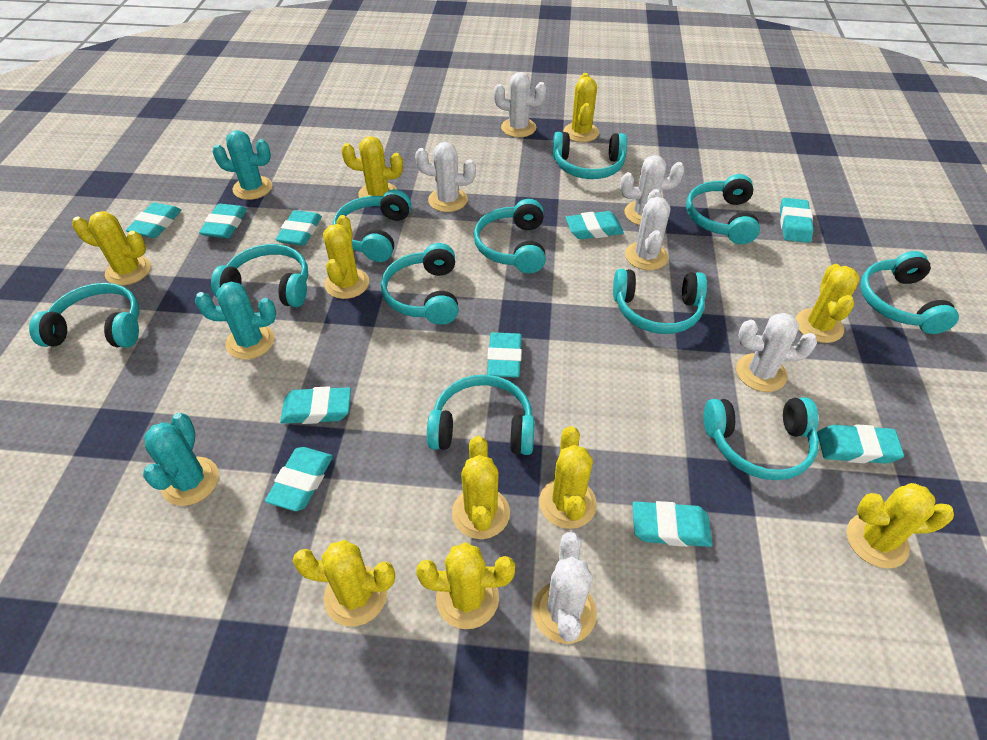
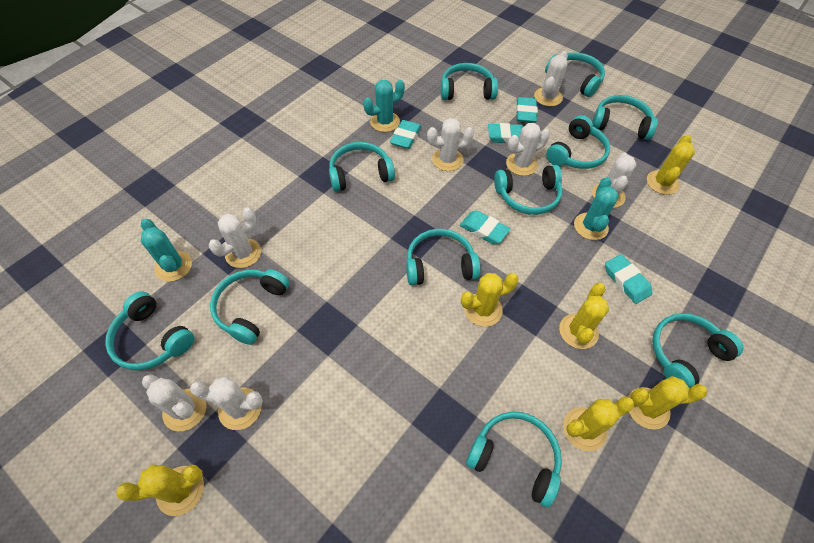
turquoise eraser: [126,202,181,238] [199,204,247,238] [265,447,333,511] [275,210,322,246] [280,387,351,424] [487,332,522,378] [565,211,624,239] [632,501,712,547] [780,198,813,243] [817,424,904,463] = 10 -> [390,120,421,149] [460,210,510,244] [488,123,524,144] [516,97,538,123] [605,254,652,304] = 5
white cactus: [415,142,476,212] [494,72,547,137] [533,532,597,644] [620,155,685,225] [625,189,670,270] [736,313,817,392] = 6 -> [142,374,207,431] [190,376,263,430] [209,207,261,268] [427,118,474,171] [506,123,550,176] [534,51,568,106] [592,153,636,208] = 7
yellow cactus: [72,211,151,285] [293,540,395,627] [323,215,369,299] [341,136,403,198] [416,542,515,629] [452,436,510,539] [539,426,597,529] [564,73,599,142] [796,264,860,343] [846,483,954,568] = 10 -> [116,465,204,516] [461,273,519,327] [559,283,609,349] [563,396,634,451] [628,376,707,430] [647,135,695,195] = 6

